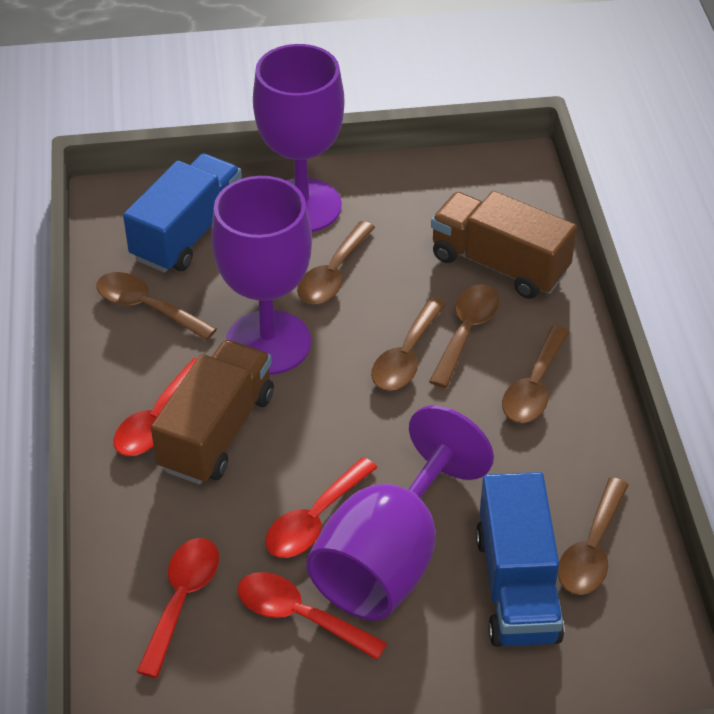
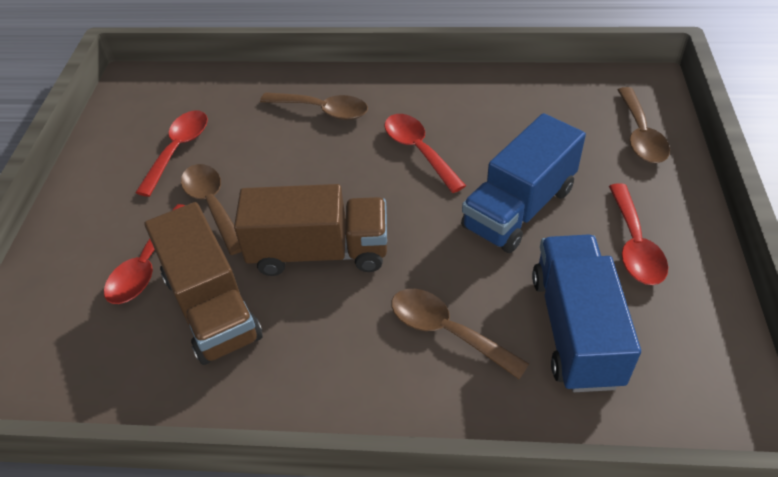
brown spoon: [96,272,217,340] [297,221,375,304] [371,297,446,391] [429,284,499,388] [502,325,569,423] [558,477,629,595] = 6 -> [181,164,242,255] [260,92,368,120] [392,289,529,379] [618,87,670,163] = 4
purple goblet: [211,176,312,375] [253,44,345,232] [306,406,494,620] = 3 -> none = 0

